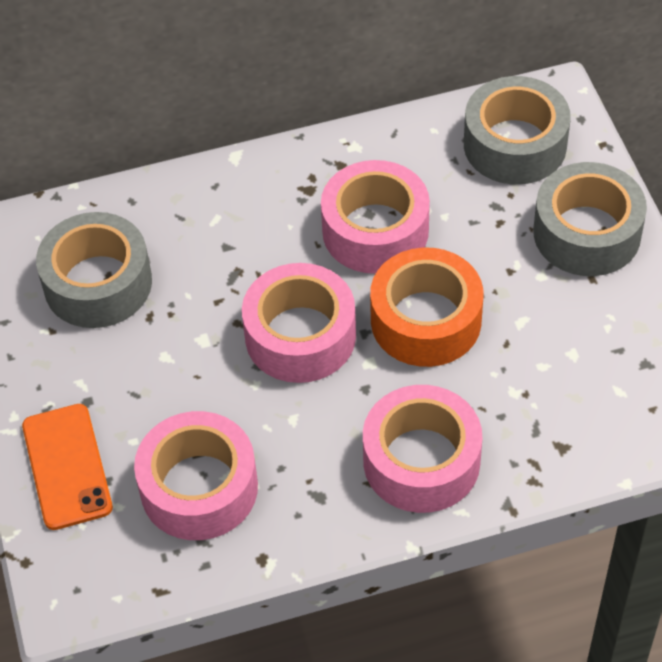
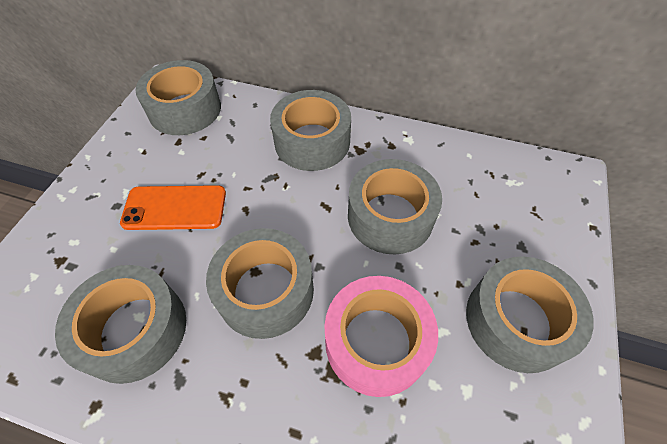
grey tape: [36,212,152,328] [464,76,571,185] [533,162,647,276] = 3 -> [55,265,186,384] [135,60,221,135] [206,228,314,339] [270,90,351,171] [348,159,442,255] [466,256,594,373] = 6
orange tape: [370,248,483,367] = 1 -> none = 0
pink tape: [134,411,258,540] [242,263,356,383] [321,160,430,274] [363,385,482,513] = 4 -> [324,276,438,397] = 1

